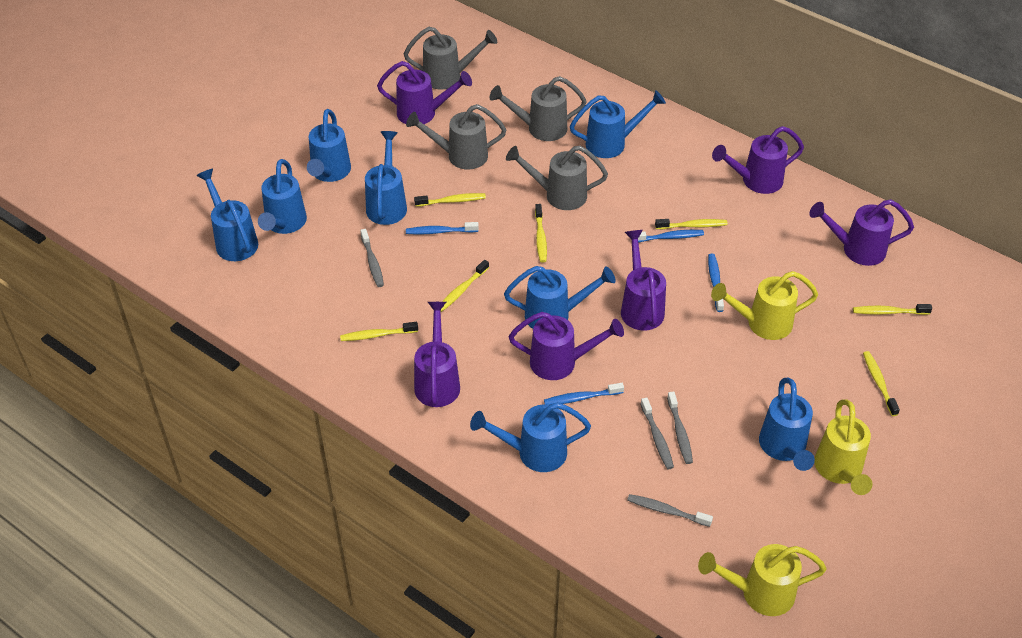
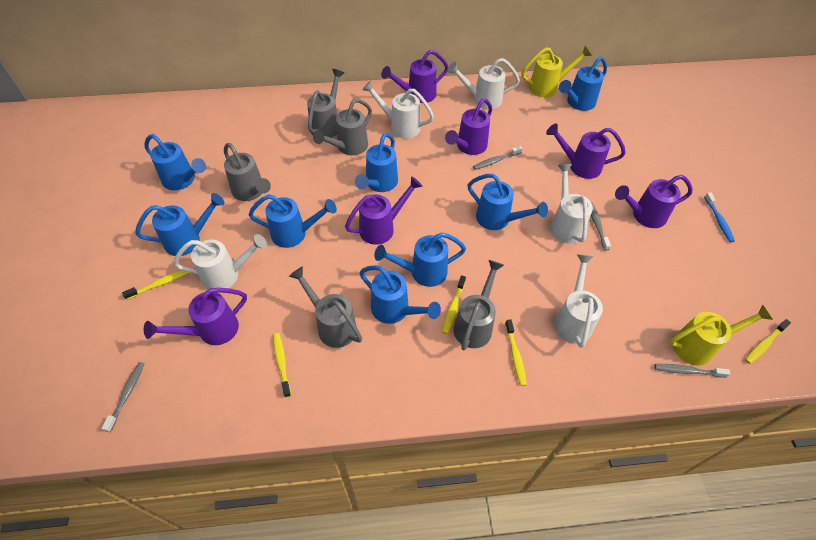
blue toothbrush: [406,222,479,235] [544,383,624,405] [638,230,704,242] [708,254,724,312] = 4 -> [704,192,735,243] = 1
grey watering can: [404,27,497,90] [406,104,506,170] [490,76,587,141] [506,146,608,210] = 4 -> [224,143,271,201] [289,267,362,348] [307,69,344,138] [313,99,372,155] [454,260,504,350] = 5
white watering can: none = 0 -> [173,234,267,289] [362,81,434,139] [447,58,520,109] [550,164,593,244] [554,254,603,348] = 5
yellow toothbrush: [340,322,418,341] [414,193,486,207] [440,260,489,312] [535,204,547,263] [655,219,728,229] [853,304,932,315] [863,351,900,416] = 7 -> [122,270,190,300] [273,333,291,398] [442,275,466,334] [505,319,527,386] [745,319,791,364] = 5
yellow watering can: [698,544,827,616] [711,271,818,340] [814,399,873,495] = 3 -> [521,46,592,97] [670,305,773,366] = 2

